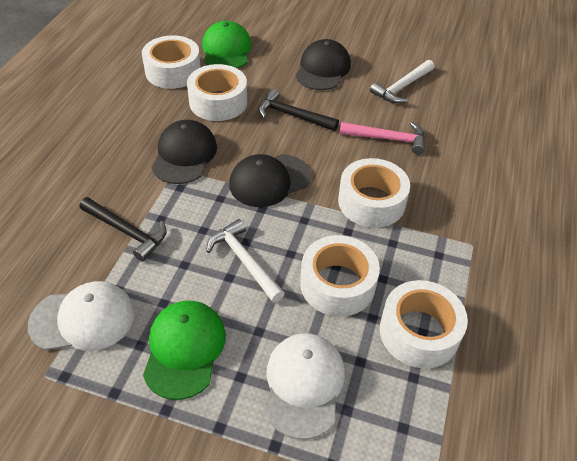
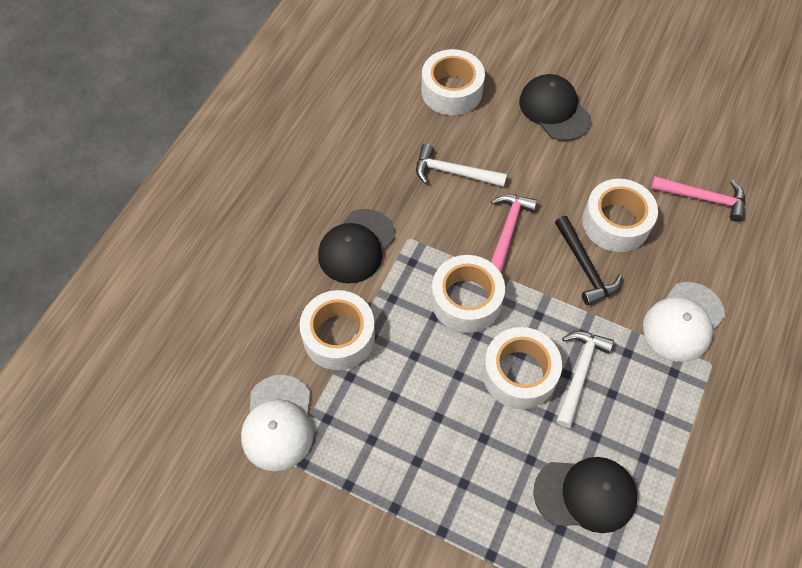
black hammer: [80,197,167,262] [258,89,339,131] = 2 -> [555,216,622,305] = 1
green cap: [143,301,226,400] [202,21,252,69] = 2 -> none = 0
pink hammer: [339,122,425,155] = 1 -> [491,194,538,274] [651,176,746,222] = 2

